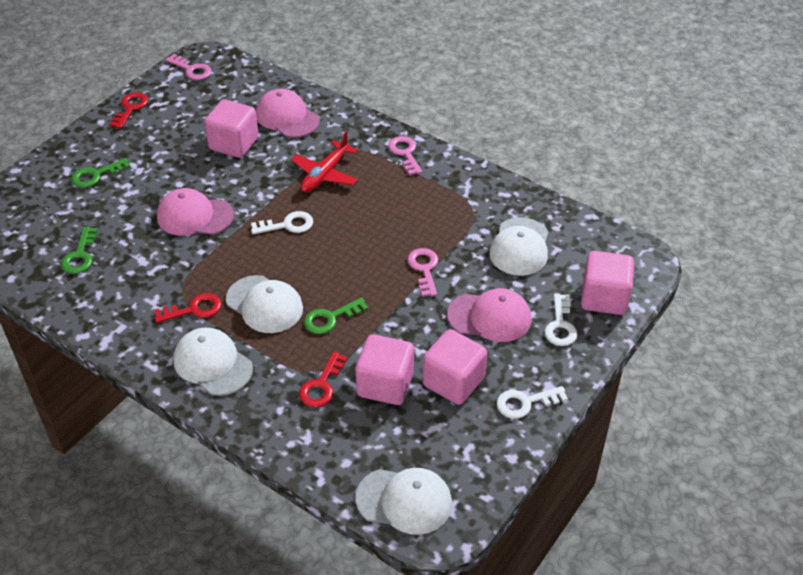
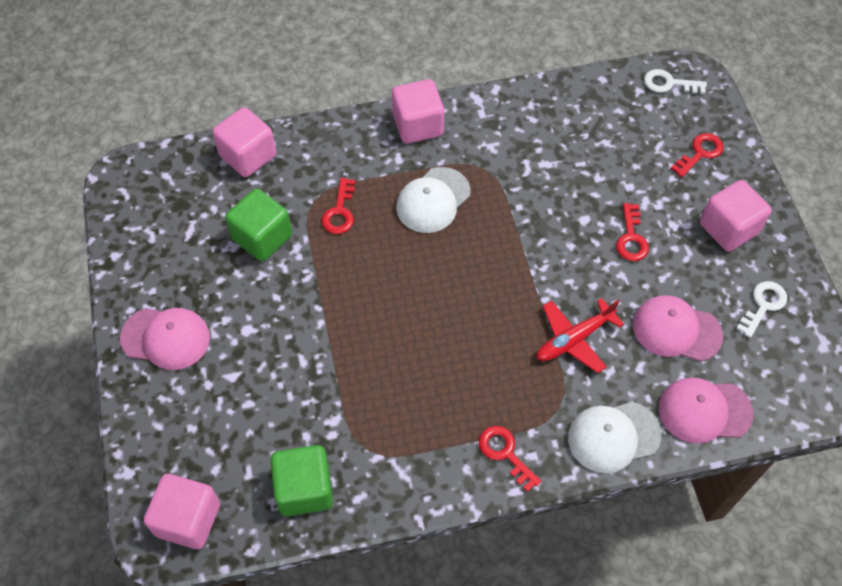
green cube: none = 0 -> [225,189,292,261] [271,445,333,516] = 2
green key: [61,227,98,274] [71,158,131,188] [304,297,369,334] = 3 -> none = 0
pink key: [165,54,212,80] [388,136,422,176] [407,248,438,297] = 3 -> none = 0
red key: [110,92,148,129] [154,293,222,323] [299,352,347,408] = 3 -> [321,178,355,234] [479,426,541,492] [616,203,649,261] [671,133,724,177] = 4
white cap: [173,327,253,396] [226,275,303,333] [355,468,452,535] [489,217,548,276] = 4 -> [396,167,471,233] [568,402,662,473] = 2
white key: [251,211,313,234] [497,386,568,419] [544,293,578,346] = 3 -> [644,69,707,94] [736,281,787,338] = 2

